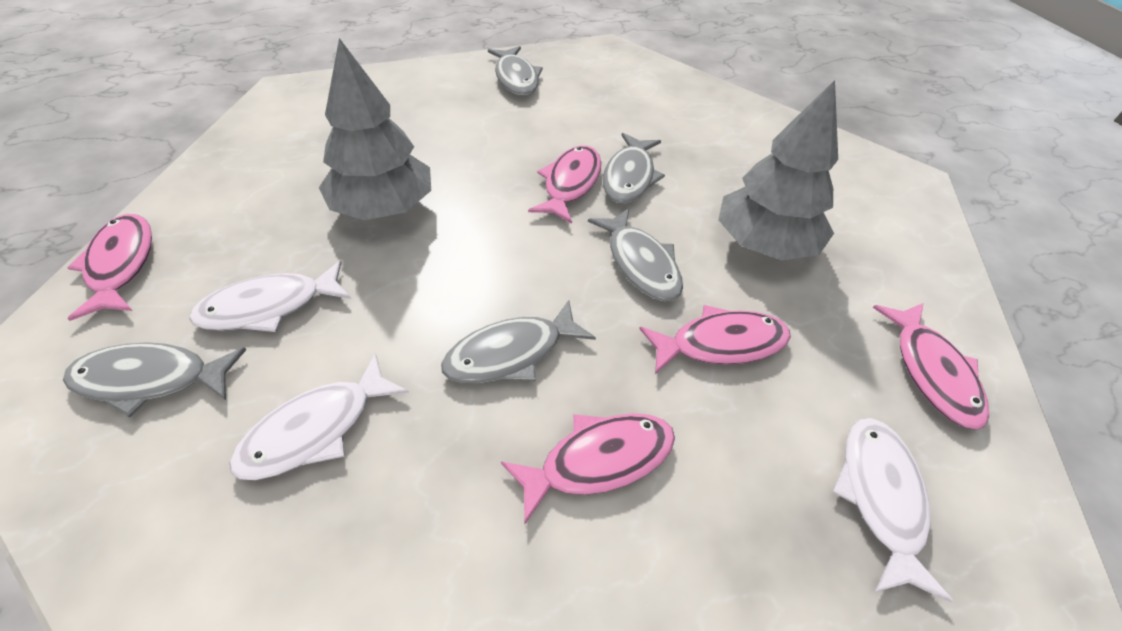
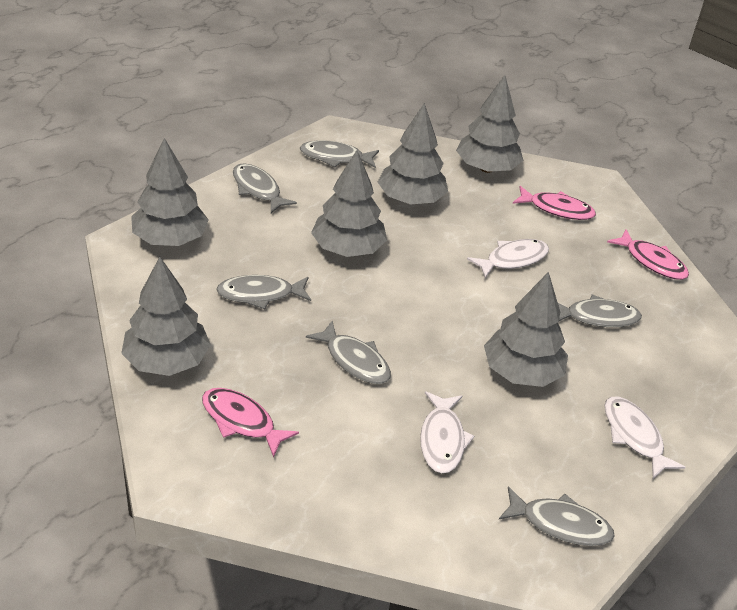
grey fish: [63,342,246,418] [441,300,596,384] [488,46,543,96] [588,208,683,301] [603,133,665,204] = 5 -> [216,275,311,309] [233,163,297,213] [300,140,379,168] [306,321,391,384] [499,486,615,546] [558,295,642,327] = 6
grey tree: [319,38,431,220] [718,80,838,260] = 2 -> [121,257,211,376] [131,138,209,246] [311,150,387,257] [378,103,448,205] [456,75,524,173] [484,272,568,387] = 6
pink fish: [67,214,152,321] [501,413,675,524] [528,145,601,224] [639,305,791,374] [873,303,989,430] = 5 -> [202,388,299,458] [513,186,596,220] [607,229,689,280] = 3

